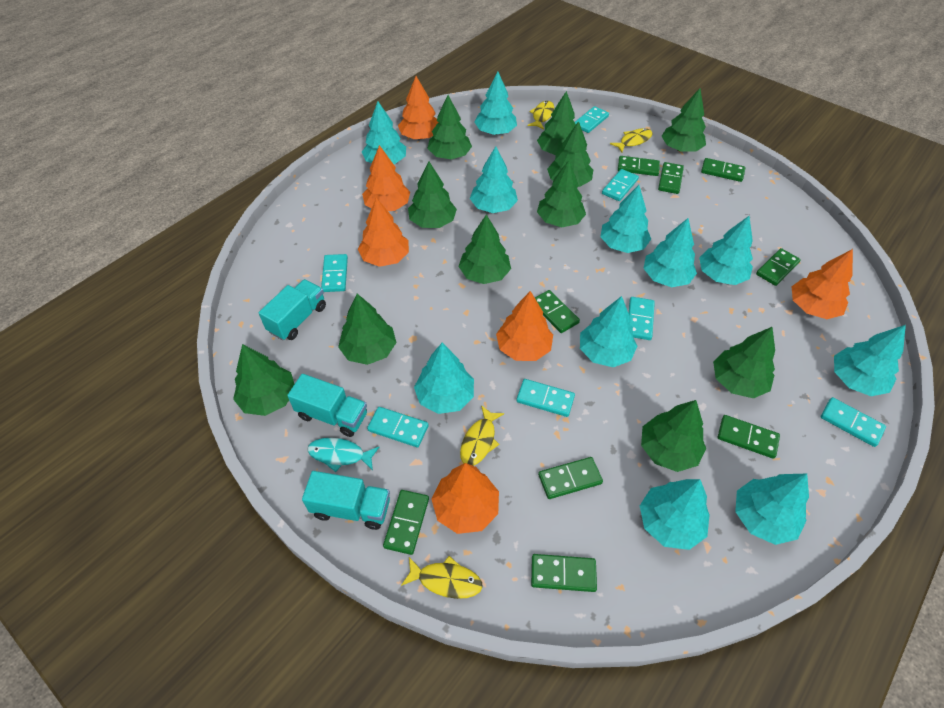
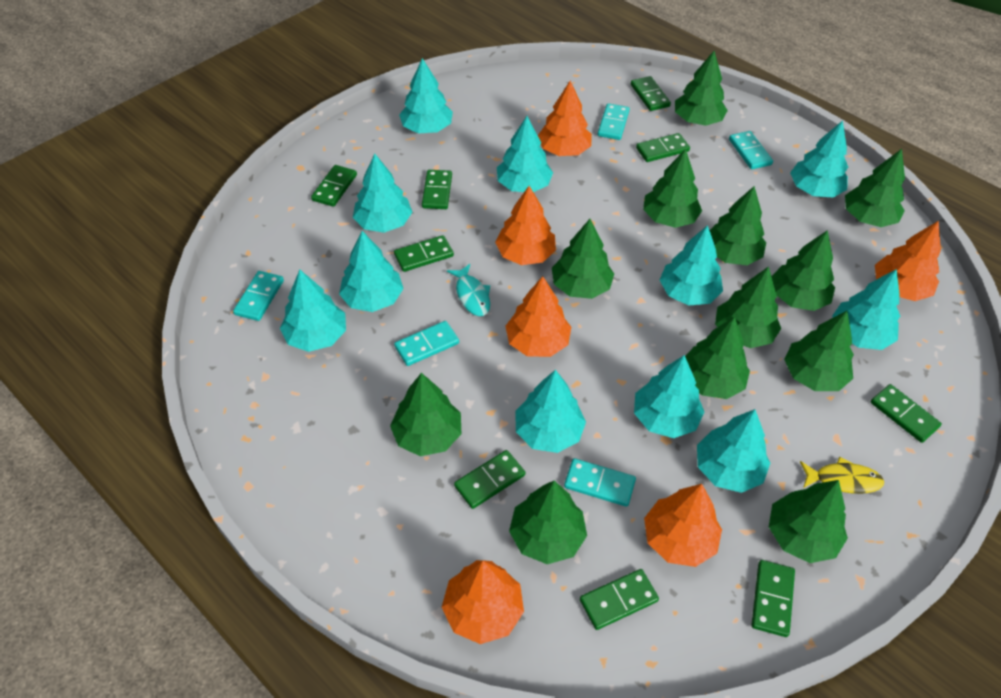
green tree: [233,344,294,416] [338,294,397,365] [408,162,457,228] [427,95,472,159] [458,215,511,284] [537,91,576,155] [537,160,586,227] [547,121,593,187] [641,400,706,472] [661,88,706,152] [713,327,775,398] = 11 -> [390,373,461,456] [509,481,587,564] [552,219,614,299] [643,149,702,228] [675,51,728,126] [685,317,750,399] [710,186,766,265] [715,267,781,348] [769,480,848,563] [771,230,835,311] [784,311,854,391] [845,149,905,227] = 12
turquoise domino: [321,254,348,292] [367,407,429,447] [516,379,575,417] [575,106,609,133] [602,169,639,201] [628,297,655,340] [821,397,886,447] = 7 -> [233,271,284,321] [394,321,459,366] [564,458,636,507] [598,103,630,140] [729,131,773,169] = 5
turquoise truck: [259,279,326,340] [287,374,367,437] [302,471,390,530] = 3 -> none = 0
yellow fish: [401,556,483,599] [460,405,504,466] [528,101,554,130] [610,128,652,152] = 4 -> [800,457,884,494] = 1

